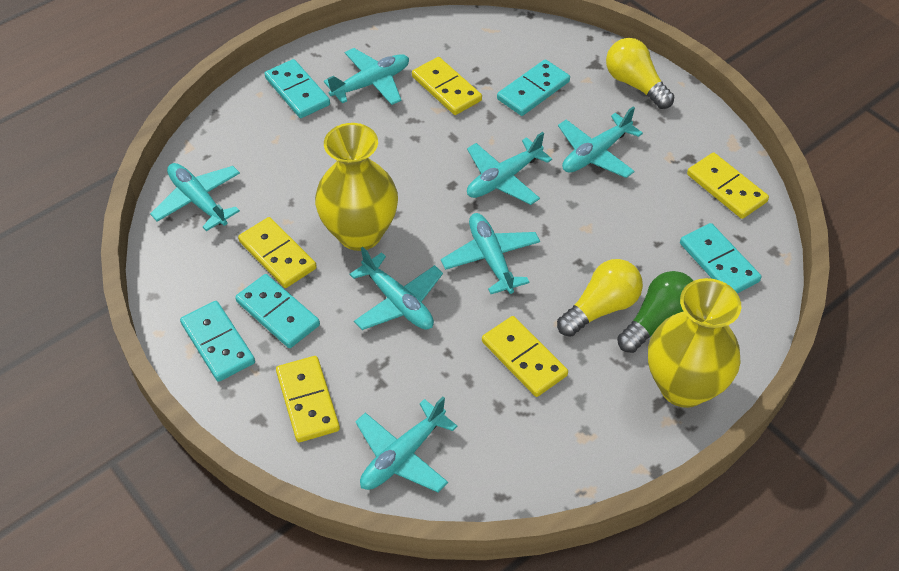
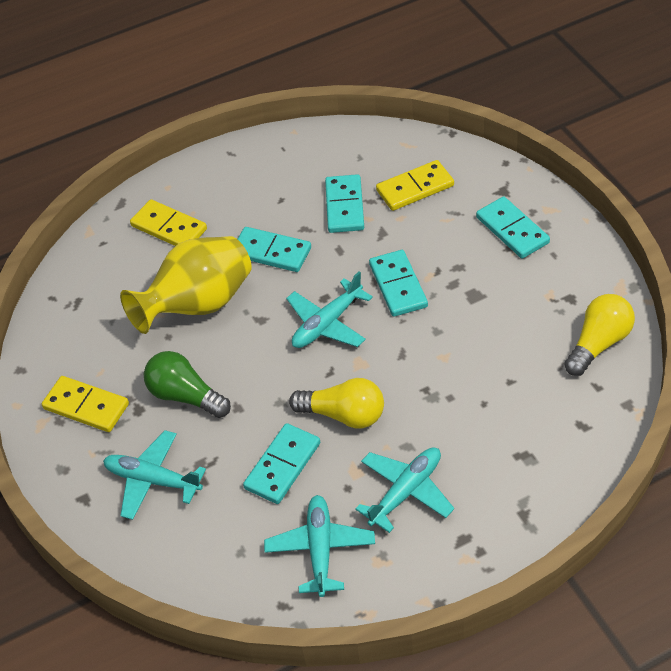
turquoise plane: [150,163,240,231] [324,48,409,105] [350,247,443,330] [355,397,458,492] [441,213,540,294] [467,132,552,205] [558,106,643,178] = 7 -> [103,430,206,520] [264,495,375,597] [286,272,373,348] [355,447,454,533] = 4
yellow domino: [238,217,317,288] [276,356,340,442] [412,57,482,115] [482,316,568,397] [687,153,769,219] = 5 -> [42,376,129,432] [130,199,207,246] [376,160,454,211] = 3
yellow vase: [315,123,398,251] [648,278,741,408] = 2 -> [120,236,252,334] = 1

